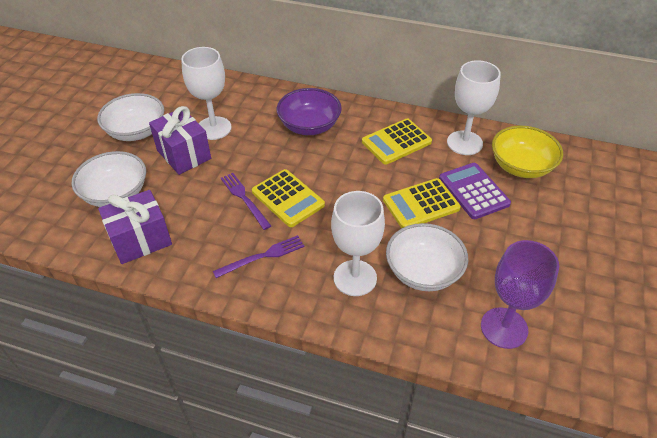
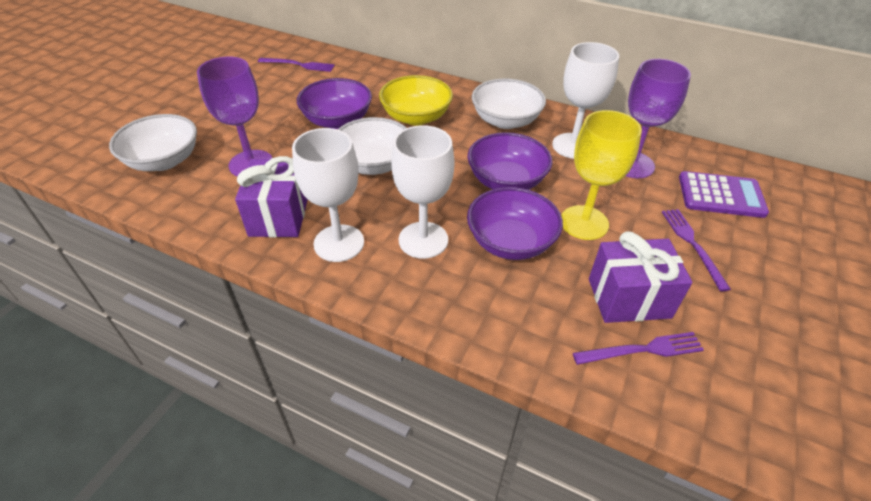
purple bowl: [277,88,342,135] = 1 -> [297,78,372,129] [467,132,553,190] [467,187,563,260] = 3
purple fork: [213,235,305,278] [221,173,271,230] = 2 -> [258,58,335,72] [573,332,704,365] [662,209,731,292] = 3
purple goblet: [481,240,559,349] = 1 -> [197,57,272,177] [626,59,691,178] = 2
yellow calculator: [252,169,325,227] [362,118,432,165] [383,178,461,228] = 3 -> none = 0
yellow goblet: none = 0 -> [561,110,642,240] = 1

